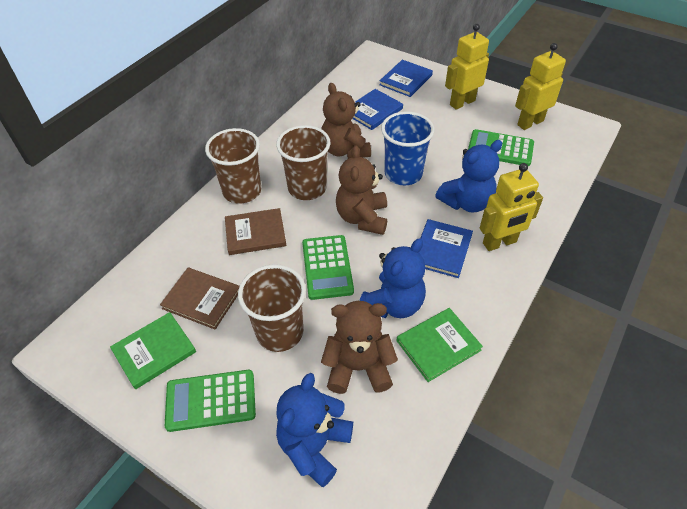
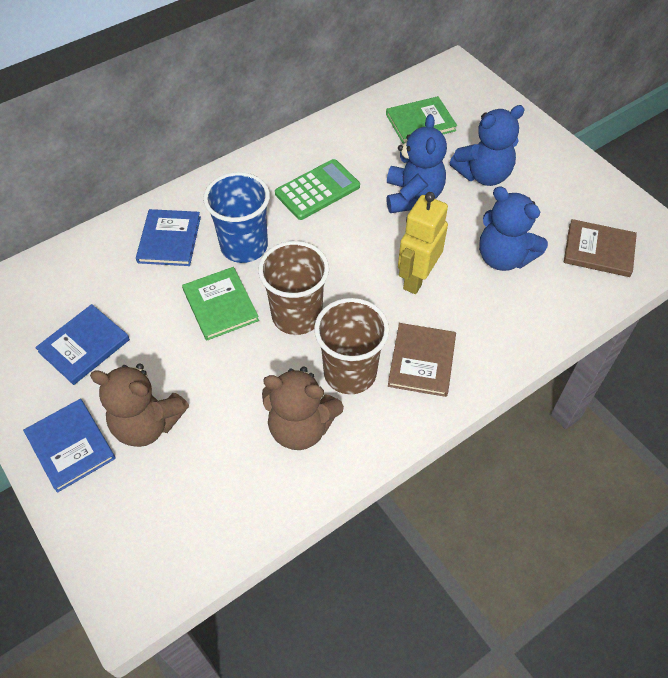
brown cup: [205,128,261,204] [238,264,306,352] [276,125,331,200] = 3 -> [258,241,329,335] [314,298,389,394] = 2
brown teddy bear: [321,301,398,394] [322,83,371,159] [336,145,387,235] = 3 -> [90,364,189,447] [262,366,344,450] = 2
green calculator: [165,370,256,432] [302,235,354,300] [468,129,534,166] = 3 -> [275,159,360,220] = 1
yellow robot: [445,24,489,110] [480,163,543,251] [515,43,566,130] = 3 -> [398,192,448,294] = 1

